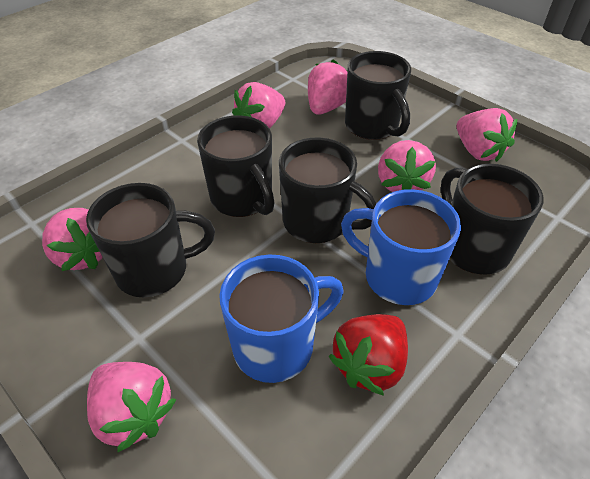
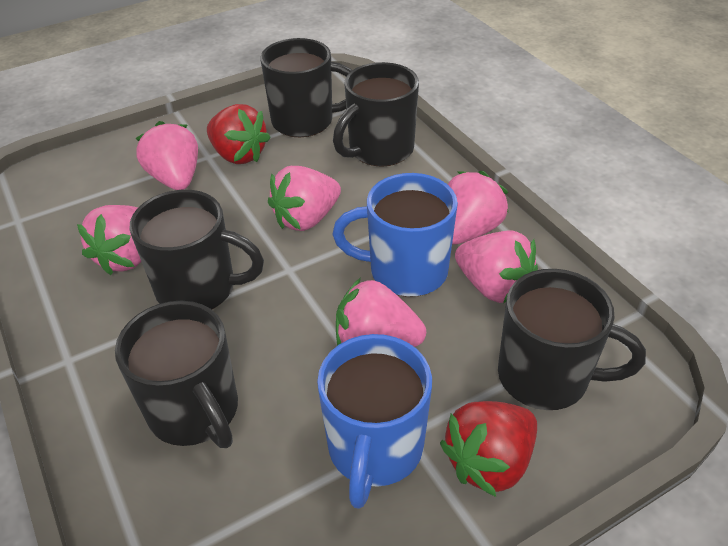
red strawberry: [328,314,408,396] = 1 -> [207,104,271,164] [440,401,537,497] = 2

